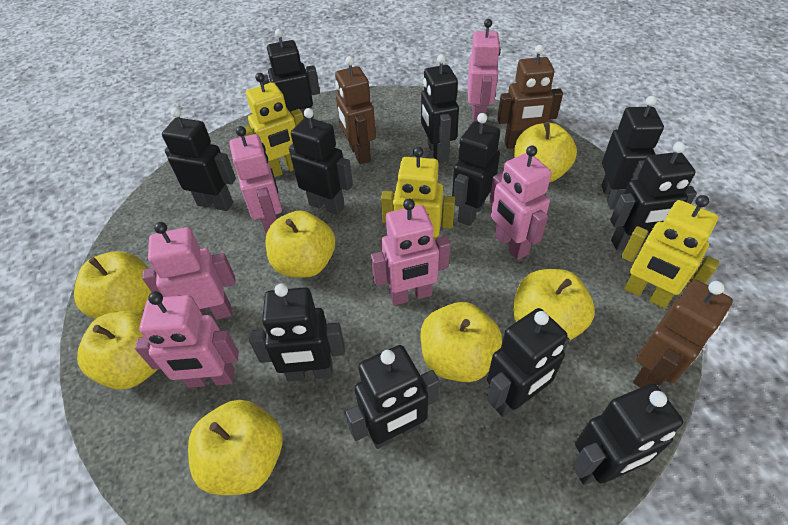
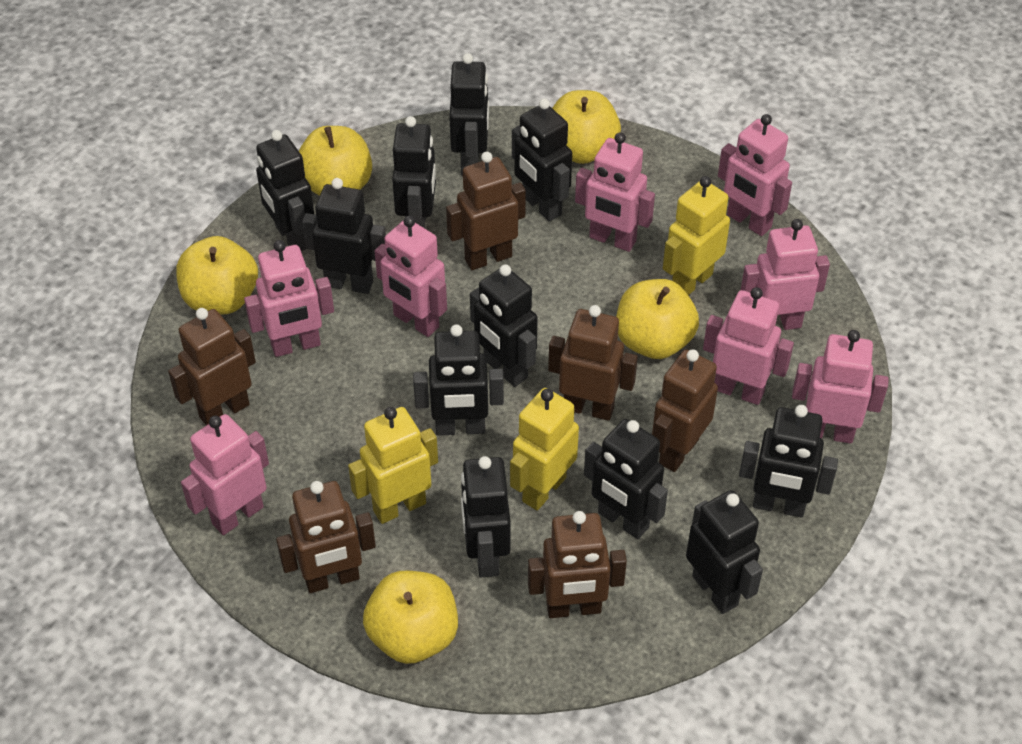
brown robot: [335,56,376,164] [497,45,563,149] [633,280,733,388] = 3 -> [168,308,256,426] [276,481,376,593] [446,152,526,270] [528,511,627,618] [548,305,638,421] [652,349,718,472] = 6
pink robot: [135,292,239,388] [142,222,236,320] [229,126,282,234] [371,199,451,305] [467,19,501,124] [489,146,552,260] = 6 -> [181,414,269,535] [244,240,334,357] [375,216,447,337] [575,132,655,252] [703,287,794,405] [718,114,792,236] [741,219,830,330] [792,330,889,444] = 8
yellow apple: [74,251,152,319] [77,310,158,389] [188,400,282,495] [265,210,335,278] [420,302,502,382] [513,269,595,340] [514,122,577,182] = 7 -> [176,236,258,315] [299,126,372,196] [363,571,458,664] [552,90,621,164] [616,279,699,359] = 5

